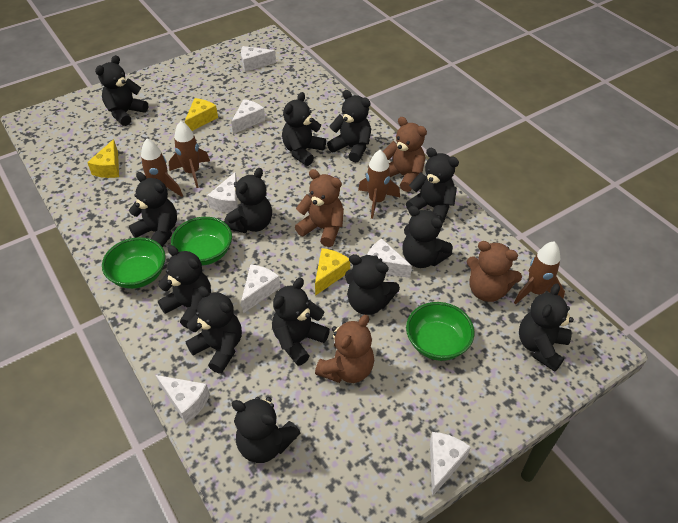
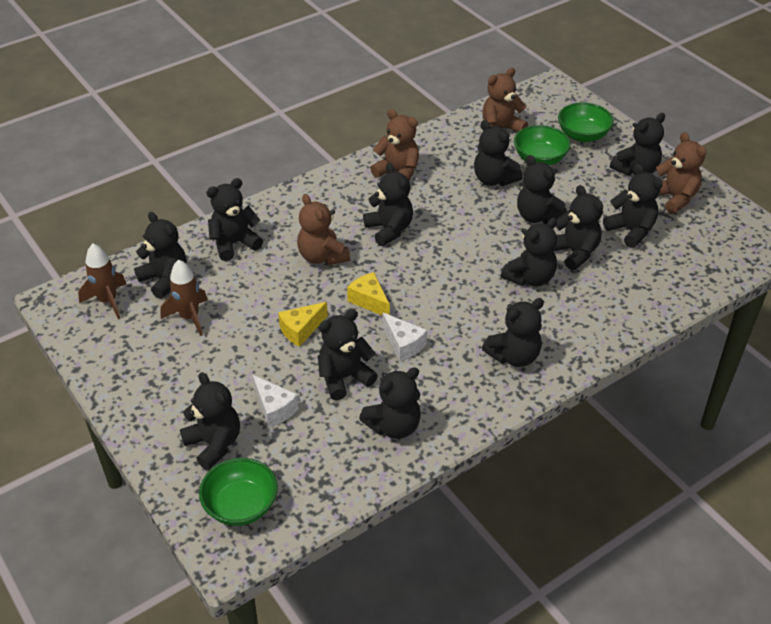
brown rocket: [141,139,183,197] [169,121,210,188] [358,150,400,219] [514,242,565,304] = 4 -> [78,244,126,319] [160,260,208,336] = 2
white cheese: [156,375,210,423] [207,172,238,213] [231,99,265,134] [241,46,276,72] [241,264,280,313] [367,239,412,278] [430,432,471,497] = 7 -> [253,375,299,428] [383,313,427,361] = 2
yellow cheese: [87,139,119,178] [185,98,218,131] [315,248,350,296] = 3 -> [278,302,328,347] [347,272,390,316] = 2

